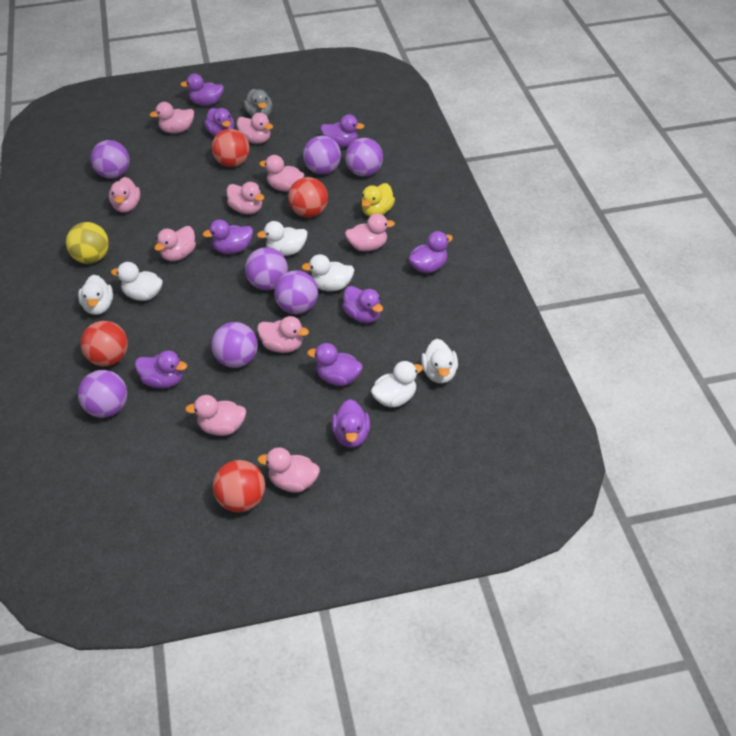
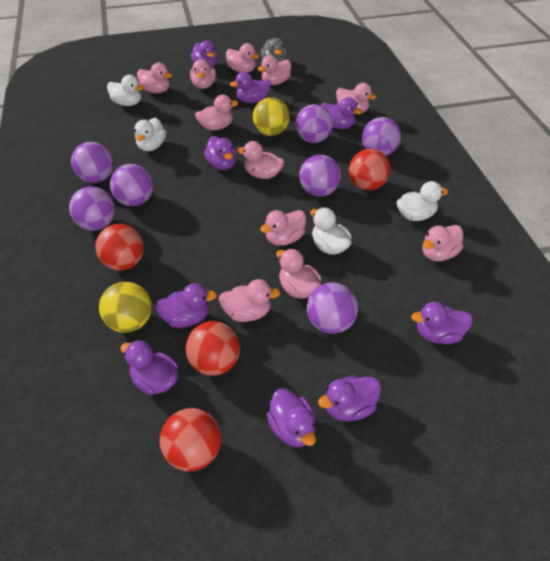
pink duck: [109,177,140,213] [150,102,194,133] [154,226,196,261] [185,395,246,436] [227,182,264,214] [237,112,273,144] [257,316,309,353] [257,447,320,493] [259,155,304,192] [345,214,395,251] = 10 -> [137,63,172,93] [190,60,216,89] [195,95,238,130] [218,279,280,322] [226,43,259,73] [237,141,284,179] [258,55,291,85] [260,210,306,246] [276,249,321,298] [336,83,377,113] [422,225,463,261] = 11
white duck: [78,274,113,315] [111,262,163,301] [257,221,307,256] [301,254,355,291] [371,361,423,407] [421,339,458,383] = 6 -> [107,75,144,106] [134,118,166,151] [310,208,352,254] [397,181,448,221] = 4
yellow ball: [66,222,109,264] = 1 -> [99,282,152,333] [253,98,290,136] = 2
yellow duck: [361,183,395,217] = 1 -> none = 0

